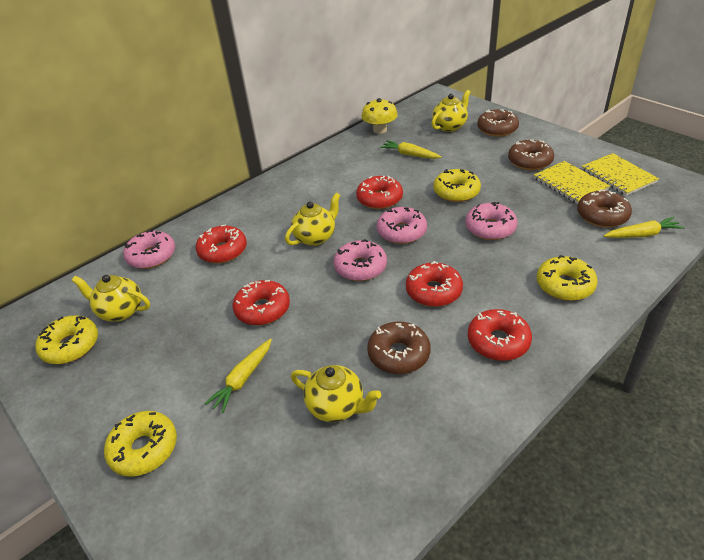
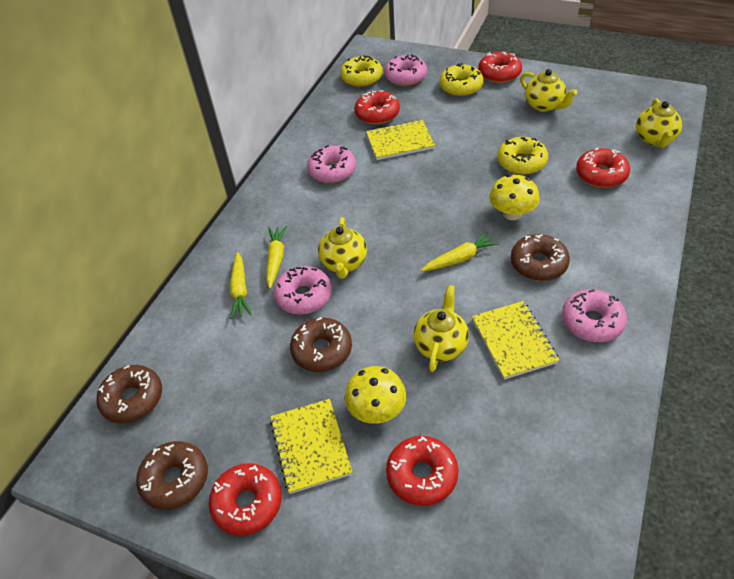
yellow donut: [35,316,98,364] [104,411,177,477] [433,169,481,202] [537,255,598,301] = 4 -> [340,55,383,87] [439,63,484,96] [497,137,548,175] = 3
yellow mushroom: [361,98,398,134] = 1 -> [345,366,406,424] [489,174,540,220] = 2
yellow notebook: [534,161,610,204] [582,153,659,196] = 2 -> [270,399,352,494] [366,120,435,160] [472,301,559,380] = 3

